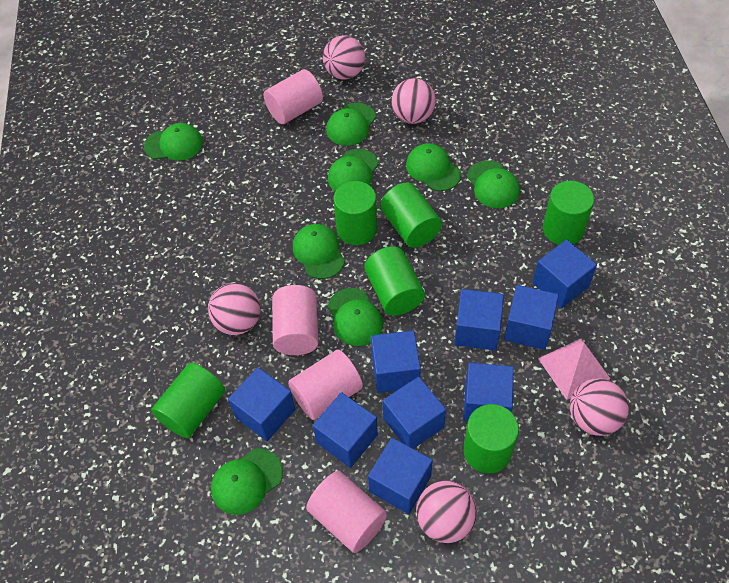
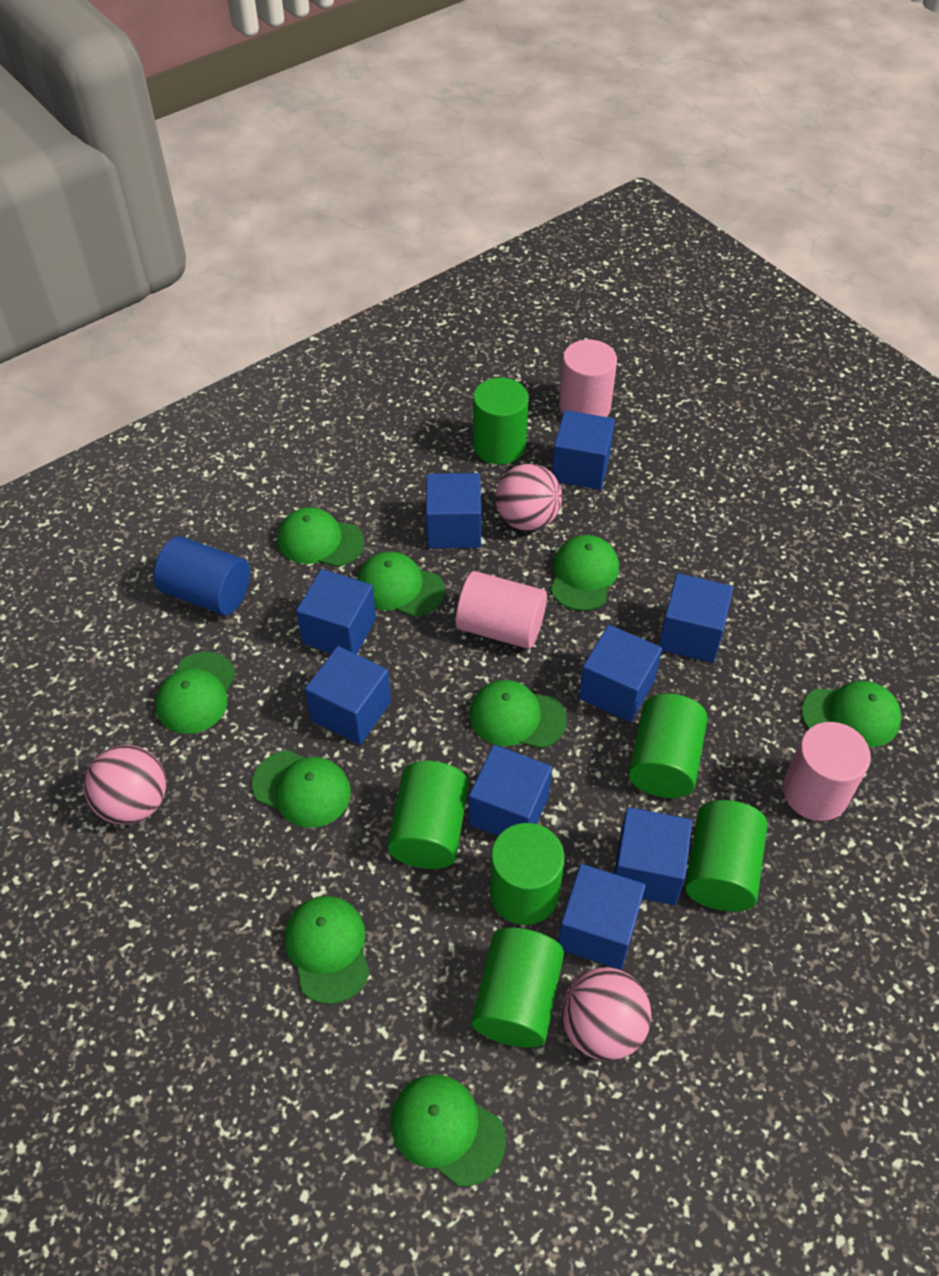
blue cylinder: none = 0 -> [154,536,250,615] = 1
green cap: [144,123,203,160] [211,448,283,515] [293,224,345,279] [326,103,376,146] [328,149,378,192] [328,288,383,346] [406,143,461,191] [467,160,520,208] = 8 -> [155,652,236,734] [252,750,351,828] [278,507,364,567] [285,896,370,1004] [358,552,445,617] [391,1074,506,1187] [469,680,567,749] [550,535,619,611] [801,681,901,747] = 9
pink ball: [208,283,261,335] [323,35,365,80] [392,78,436,124] [416,480,477,543] [570,379,629,436] = 5 -> [84,745,166,825] [495,464,562,531] [562,967,652,1061] = 3
pink cylinder: [264,69,323,124] [272,285,319,355] [288,350,363,420] [306,471,387,553] = 4 -> [456,571,547,649] [559,339,617,417] [783,722,871,821] = 3
pink pyramid: [538,338,610,400] = 1 -> none = 0

